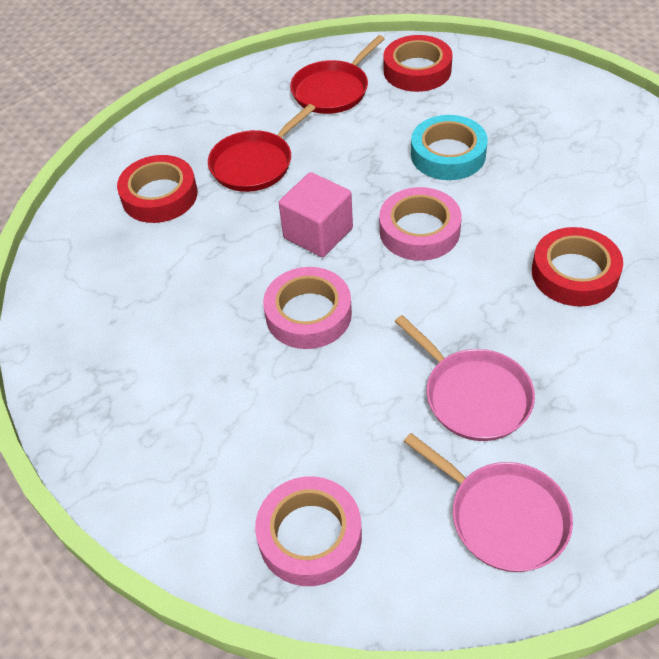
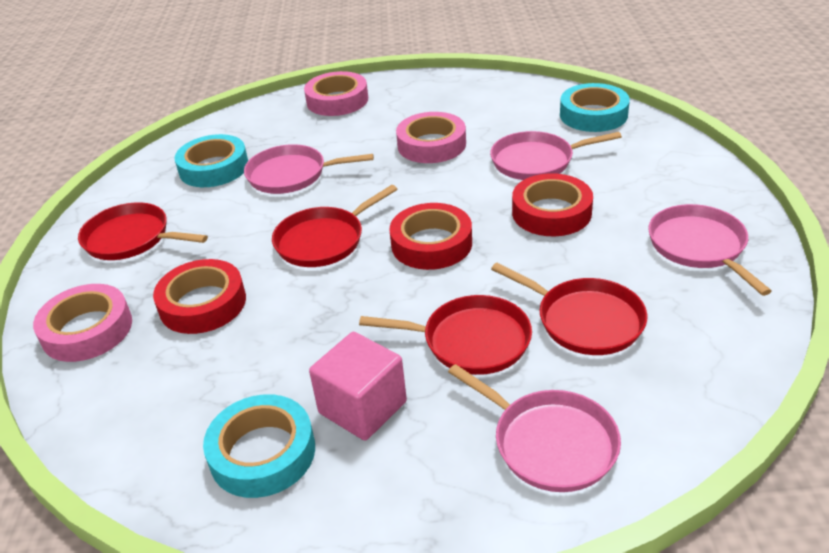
pink pan: [395,315,535,441] [404,433,573,572] = 2 -> [244,144,374,194] [448,364,621,492] [490,131,622,180] [648,204,772,296] = 4
red pan: [208,104,315,192] [290,35,385,114] = 2 -> [78,202,208,260] [272,185,397,267] [359,295,532,375] [491,263,647,355] = 4
turquoise tape: [411,115,488,180] = 1 -> [175,134,248,187] [203,394,315,498] [560,83,630,132] = 3

